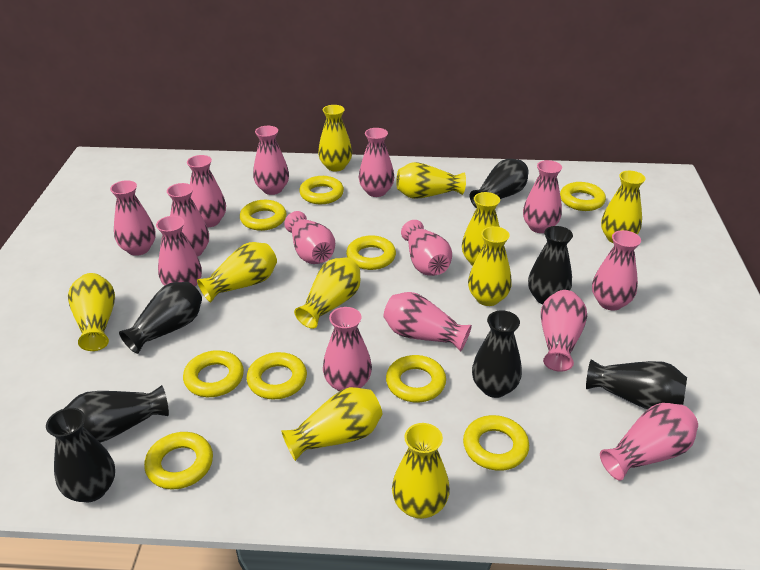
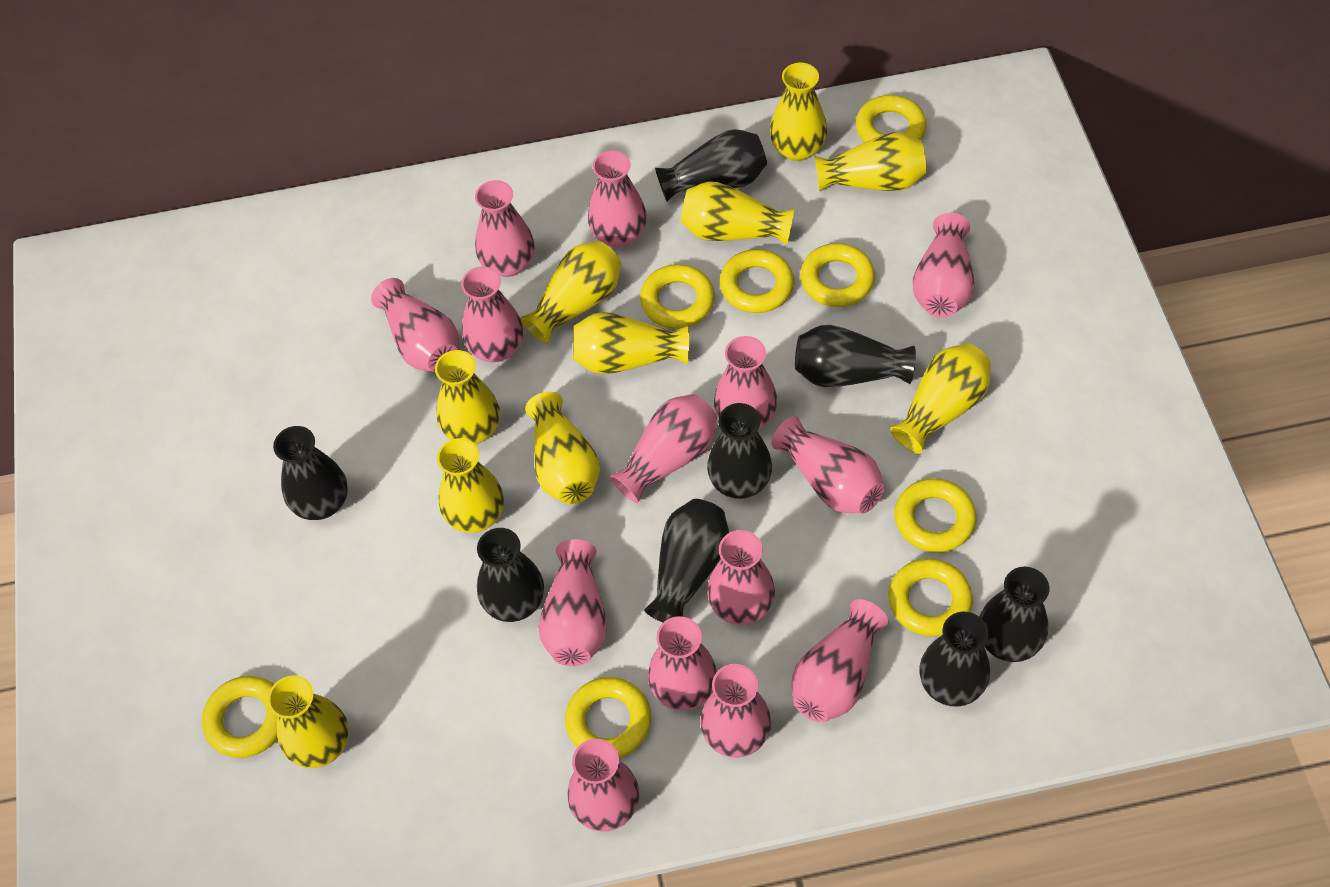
black vase: [46,408,115,502] [64,385,169,443] [119,282,202,354] [470,159,529,208] [472,310,522,398] [528,226,573,304] [586,359,687,409] = 7 -> [273,426,348,520] [477,528,544,622] [644,499,729,622] [655,129,767,202] [707,403,772,499] [795,325,916,387] [920,612,990,707] [979,567,1049,662] = 8
yellow ring: [144,432,213,489] [183,350,244,397] [240,200,286,231] [246,352,307,399] [299,176,344,204] [346,235,396,270] [386,355,446,402] [463,415,529,471] [560,182,606,211] = 9 -> [202,676,278,758] [565,677,651,758] [640,264,715,329] [719,249,794,313] [800,243,875,307] [856,95,926,143] [888,558,973,636] [894,478,977,553] = 8

